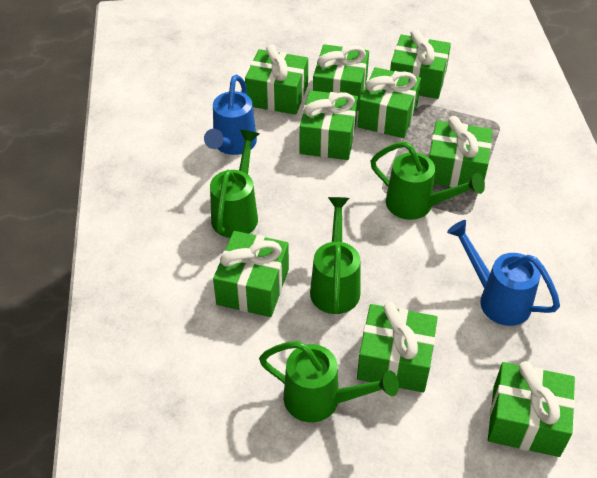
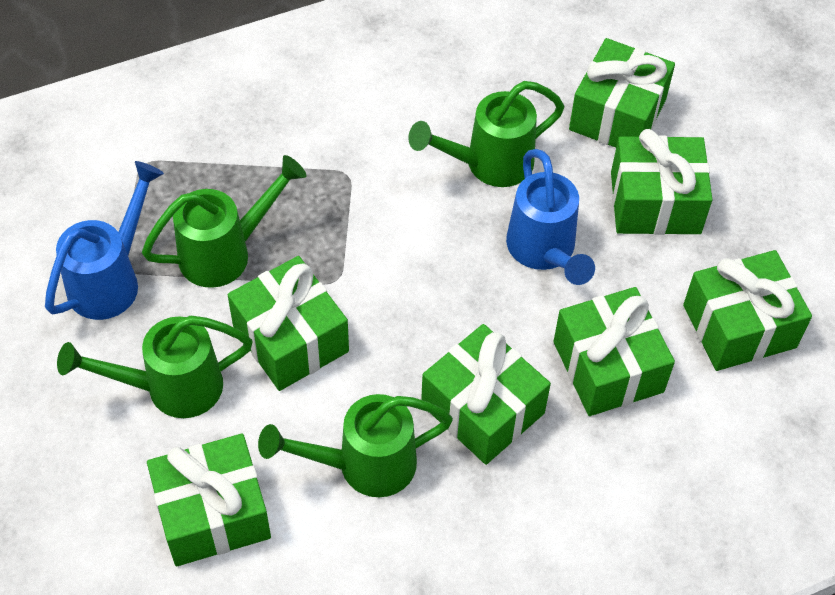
green gift: [213,231,289,317] [245,44,308,115] [300,90,358,160] [313,44,369,110] [357,302,438,393] [358,67,421,138] [390,29,451,99] [429,116,493,190] [488,361,575,457] = 9 -> [147,434,271,566] [228,256,349,391] [421,324,551,465] [553,287,675,416] [569,38,675,148] [611,129,713,235] [683,250,812,371] = 7

